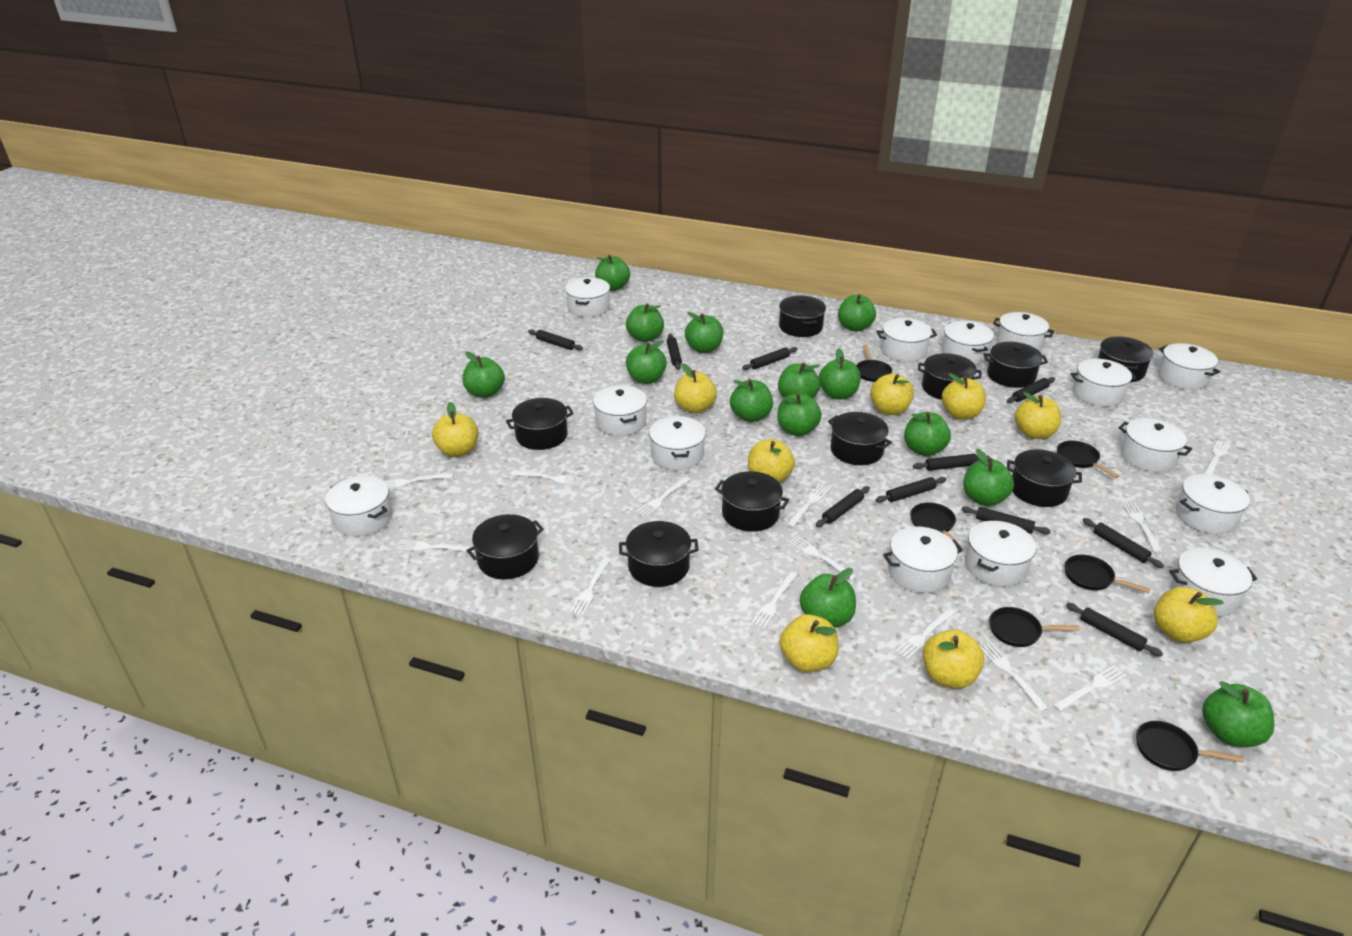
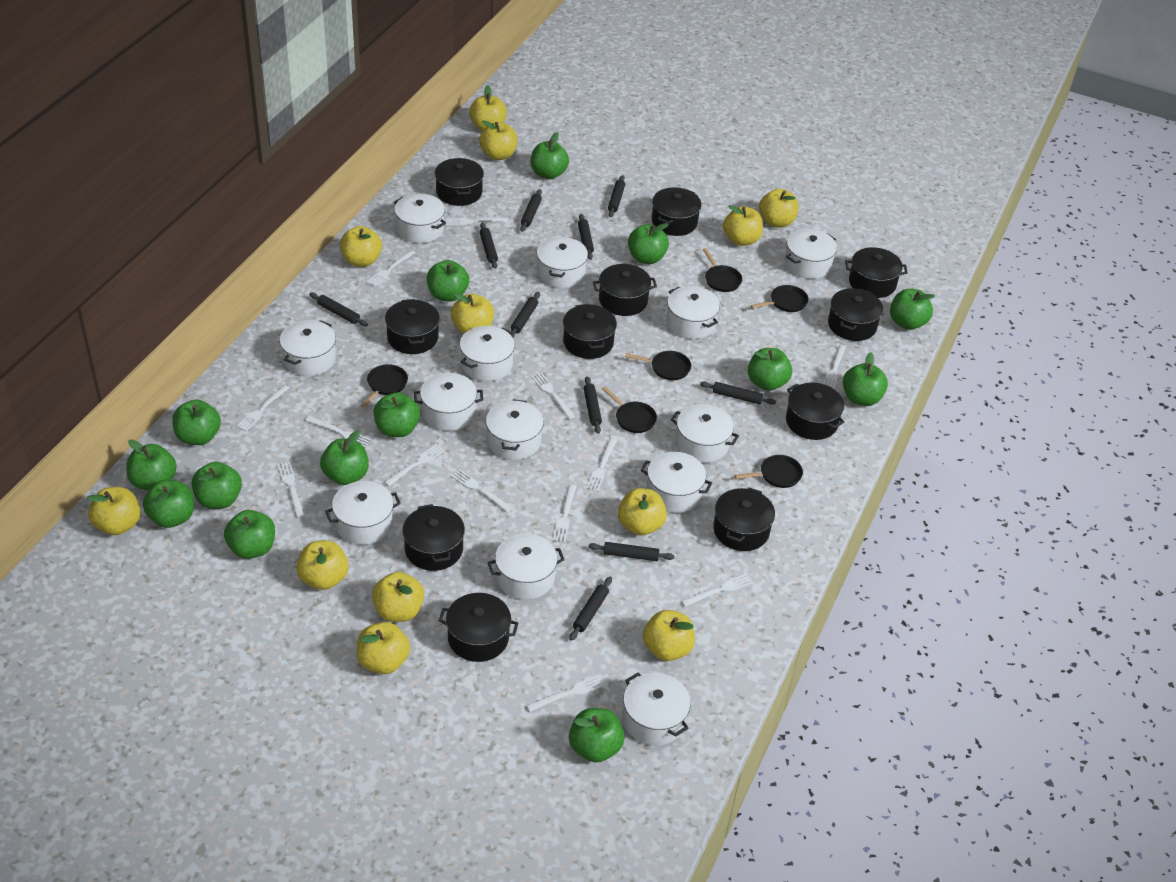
black pot: [466,514,544,579] [506,398,574,450] [619,521,699,587] [715,471,789,532] [779,296,826,337] [828,412,892,465] [918,353,982,400] [984,342,1048,388] [1007,449,1082,507] [1098,337,1154,382] = 10 -> [385,299,440,354] [402,504,465,571] [435,158,484,206] [439,593,519,662] [563,304,617,359] [593,264,657,316] [652,187,701,236] [713,487,775,551] [786,383,845,440] [828,288,883,341] [845,247,908,298] = 11
white pot: [325,476,392,536] [565,277,610,317] [593,385,647,436] [649,416,706,470] [877,318,937,362] [883,527,963,593] [942,321,994,365] [965,521,1036,586] [993,312,1054,352] [1071,358,1137,406] [1119,418,1192,472] [1158,343,1220,390] [1169,548,1257,617] [1176,474,1250,534] = 14 -> [280,320,336,376] [325,481,401,545] [394,194,446,243] [414,373,483,431] [460,326,515,381] [486,399,544,460] [488,534,565,600] [537,236,588,288] [623,673,691,746] [641,452,712,513] [666,286,720,339] [671,404,739,463] [785,229,837,279] = 13
yellow apple: [432,402,478,457] [674,364,717,414] [748,439,795,483] [780,614,839,672] [870,374,914,415] [923,629,985,689] [942,373,986,420] [1015,392,1061,439] [1154,587,1224,643] = 9 -> [87,487,141,535] [296,540,349,590] [340,226,382,267] [357,622,410,674] [372,572,424,622] [451,292,494,334] [469,85,507,131] [479,120,517,160] [618,488,667,535] [643,610,695,661] [723,205,763,246] [759,189,798,228] = 12

